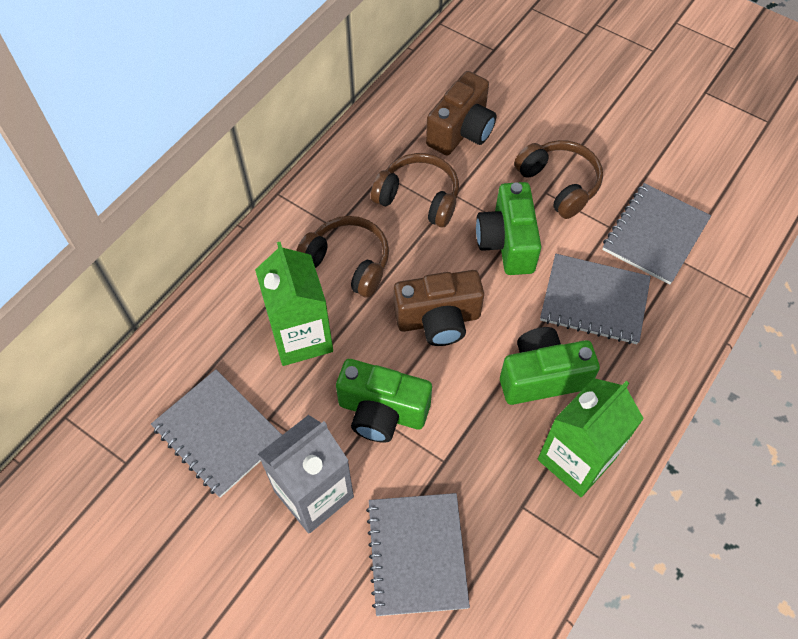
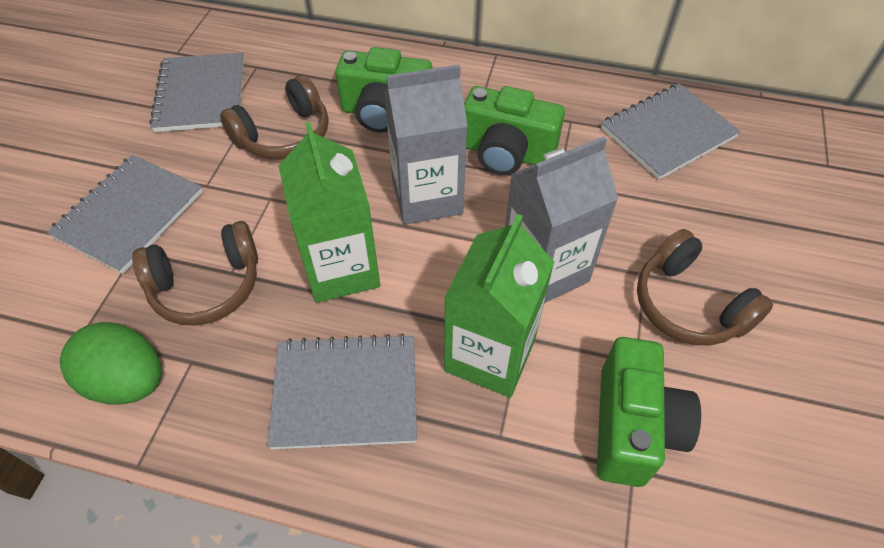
brown camera: [394,270,484,346] [426,71,496,155] = 2 -> none = 0
green egg: none = 0 -> [60,322,161,405] = 1
grey carton: [258,415,354,534] = 1 -> [384,65,468,225] [505,136,619,303] = 2

